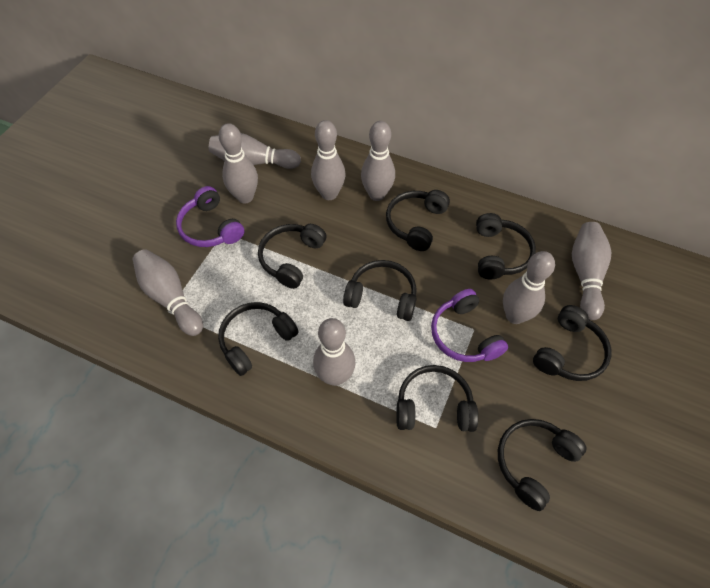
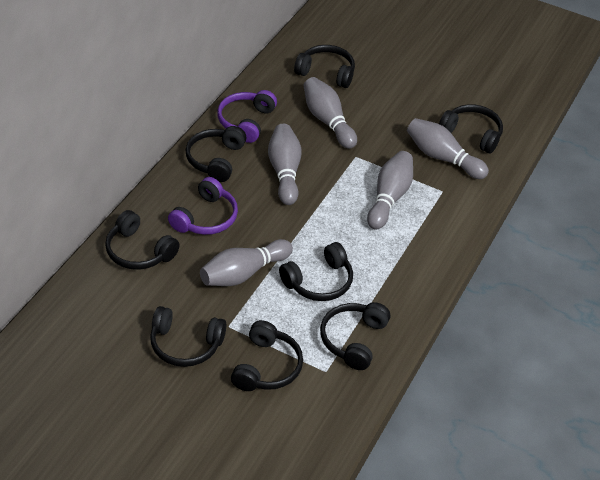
grey bowling pin: [133,249,203,336] [209,133,301,169] [219,123,258,204] [311,120,346,200] [313,318,355,386] [361,121,395,201] [503,251,555,324] [572,222,611,320] = 8 -> [200,239,293,286] [268,124,302,205] [304,77,357,149] [367,151,413,229] [407,118,489,179] = 5

